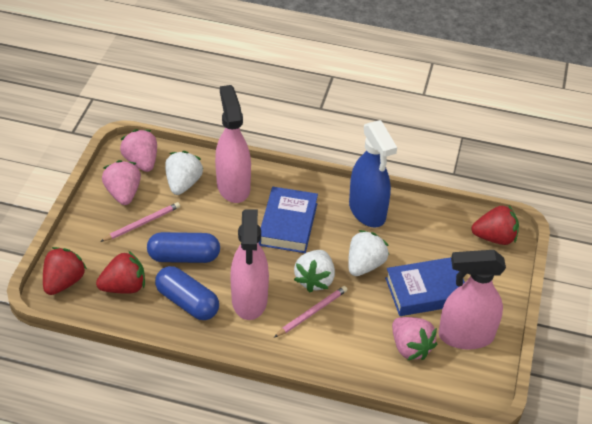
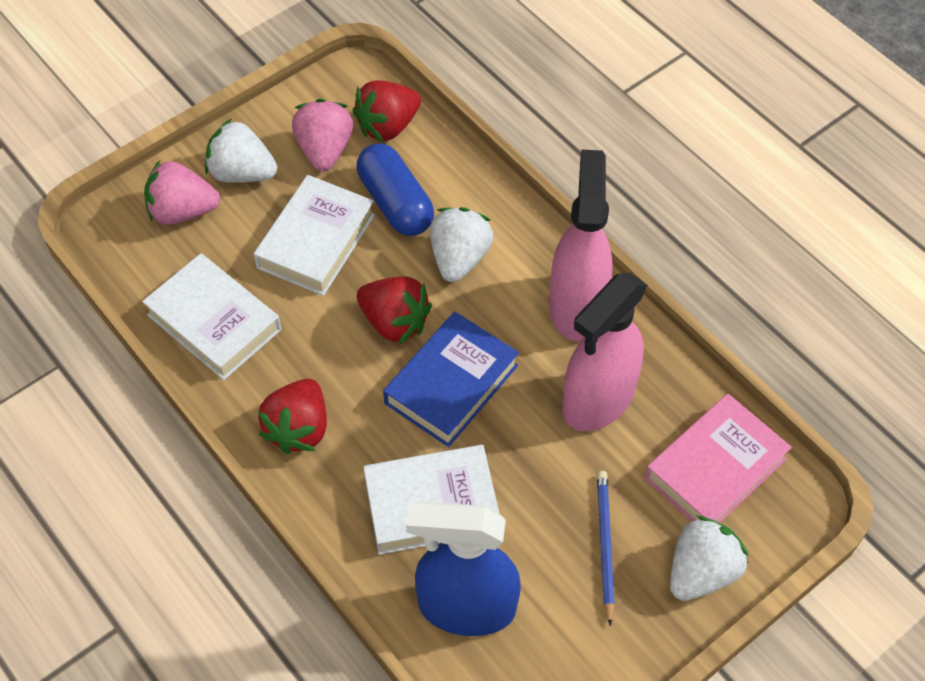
blue book: [258,187,318,253] [385,257,465,316] = 2 -> [383,312,519,447] = 1
blue capsule: [147,232,220,263] [155,266,219,320] = 2 -> [357,143,434,236] = 1
blue pencil: none = 0 -> [597,471,615,626] = 1
pink book: none = 0 -> [644,394,792,523] = 1
pink pencil: [100,202,180,242] [274,286,347,337] = 2 -> none = 0
pink spray bottle: [215,85,251,203] [230,209,269,320] [438,250,506,350] = 3 -> [549,149,613,341] [562,273,647,431] = 2
pink strawberry: [102,160,141,205] [120,129,157,172] [392,317,437,360] = 3 -> [144,160,220,225] [292,99,353,171] = 2
white book: none = 0 -> [142,253,281,380] [254,175,375,296] [363,445,500,555] = 3

